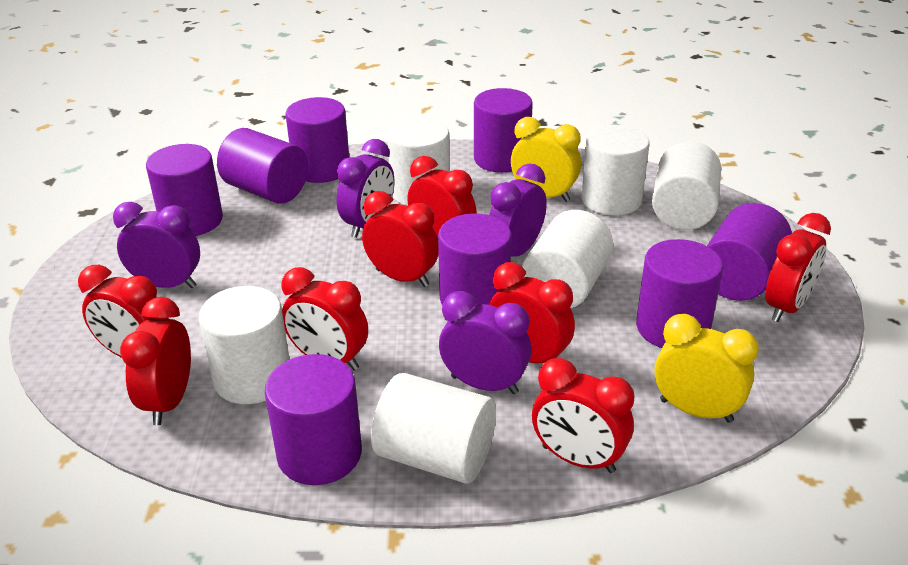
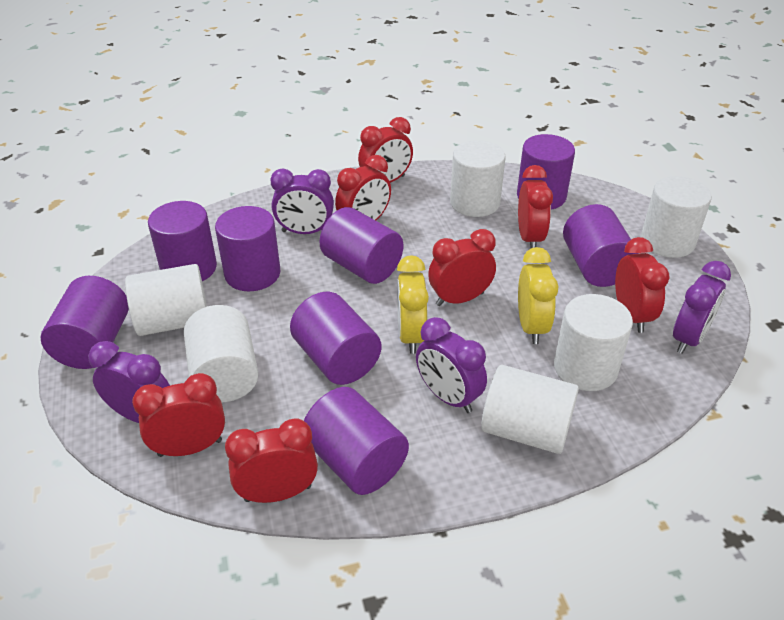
red clock: [78,265,169,358] [120,297,191,425] [281,267,368,371] [362,191,439,287] [407,156,477,238] [489,262,575,363] [532,358,634,473] [765,213,831,322] = 8 -> [132,373,225,457] [225,419,318,503] [335,155,391,220] [358,117,413,183] [428,229,496,306] [518,165,553,248] [615,237,669,333] = 7

